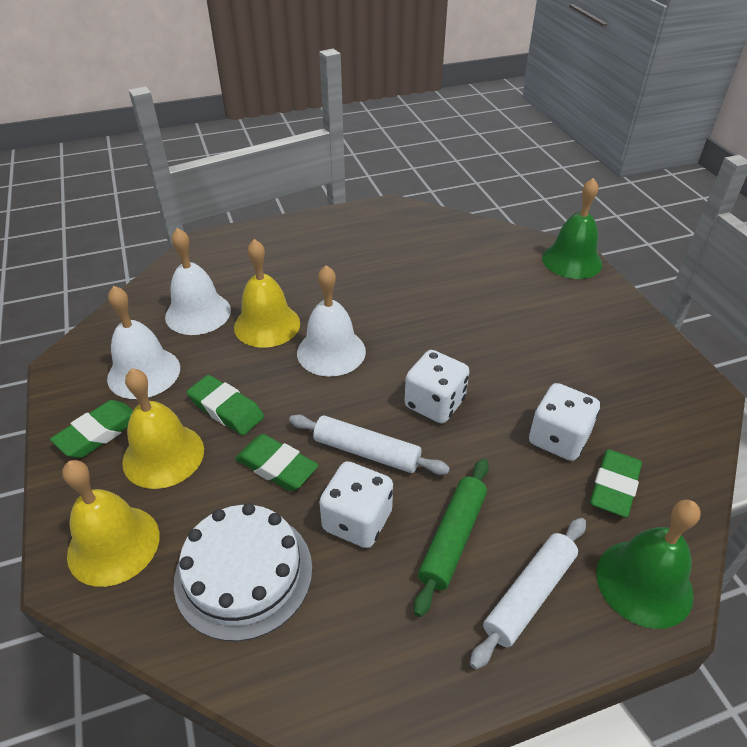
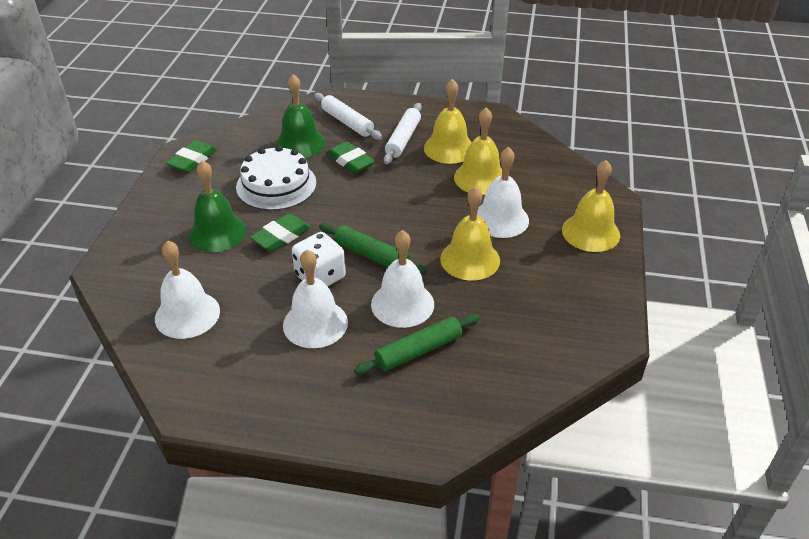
green eraser: [50,400,133,458] [187,375,264,435] [235,434,319,491] [590,449,642,518] = 4 -> [166,140,218,173] [250,213,311,251] [327,141,375,173] = 3
green rolling pin: [414,459,489,617] = 1 -> [319,223,427,275] [354,314,480,375] = 2
white bell: [107,286,180,399] [165,228,231,335] [297,265,366,377] = 3 -> [155,240,220,339] [283,249,348,348] [371,230,434,328] [477,147,529,238] = 4
white dice: [319,461,393,548] [405,350,469,423] [529,383,600,461] = 3 -> [292,232,346,286] = 1
yellow bell: [62,460,159,587] [122,368,204,489] [234,239,300,348] = 3 -> [424,79,472,164] [440,186,500,281] [454,107,502,195] [562,160,620,252] = 4

